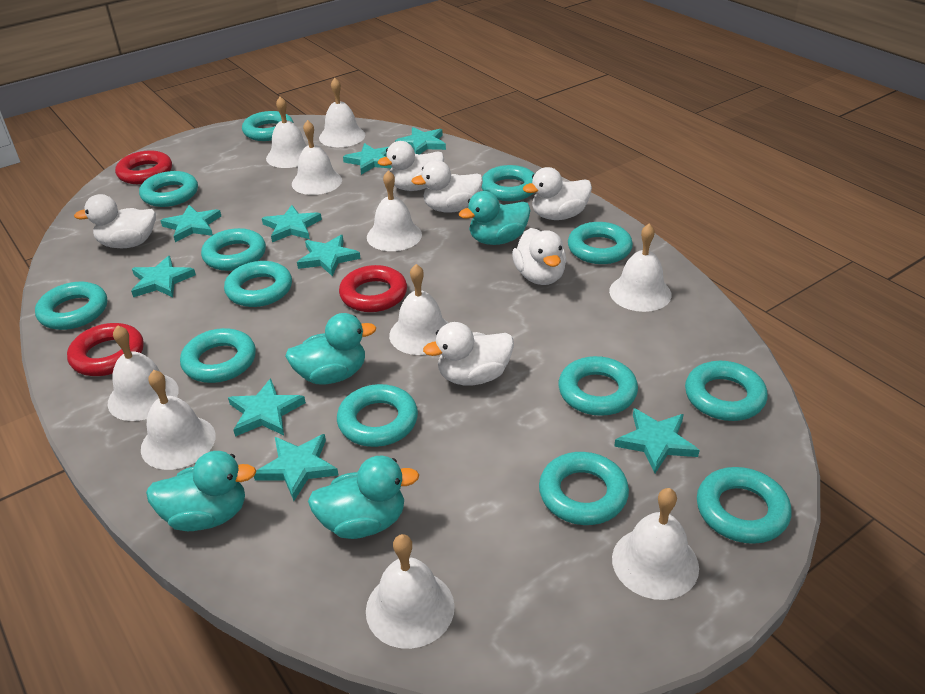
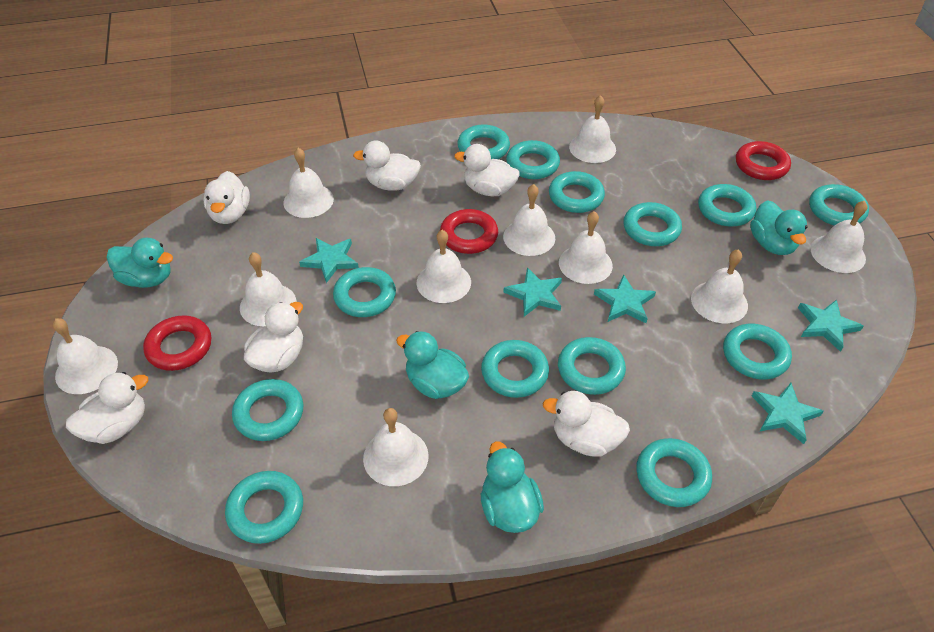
turquoise star: [131,256,196,297] [160,205,221,242] [228,378,306,437] [254,434,338,501] [262,205,322,242] [297,235,361,276] [343,143,392,175] [395,127,446,155] [614,408,700,473] = 9 -> [299,238,359,283] [503,267,562,317] [594,275,656,323] [752,383,824,444] [798,299,863,352] = 5

